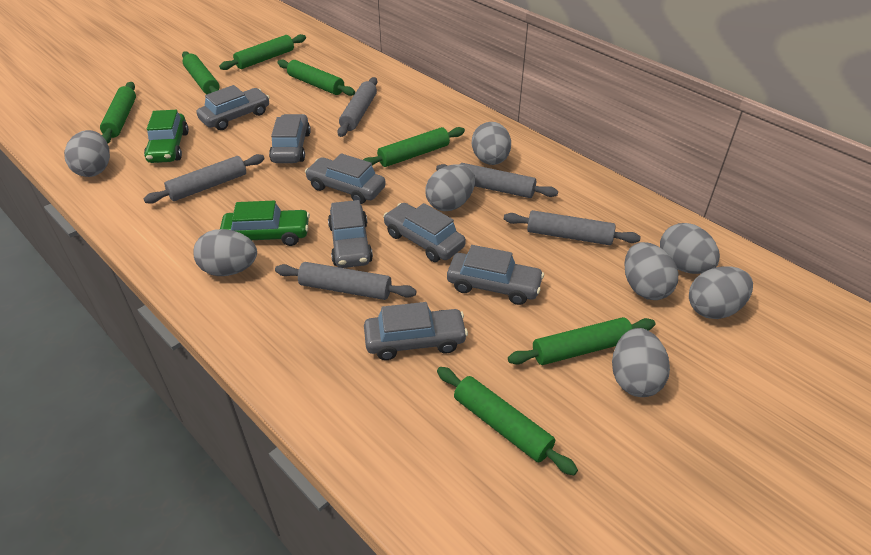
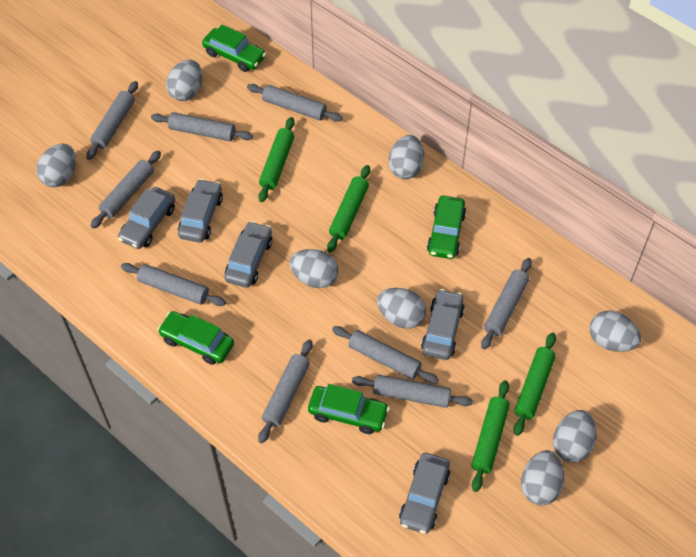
green car: [144,110,189,163] [220,201,310,246] = 2 -> [157,311,234,365] [202,25,266,72] [308,384,390,434] [427,196,466,259] = 4
green rolling pin: [100,82,136,144] [182,51,220,94] [219,34,306,70] [278,59,355,96] [363,127,465,167] [437,367,578,475] [508,317,655,365] = 7 -> [258,117,295,202] [327,165,370,252] [471,380,510,492] [514,332,556,436] = 4
grey car: [197,85,270,130] [269,114,311,163] [305,153,386,204] [328,200,373,268] [364,302,468,360] [383,203,466,262] [447,245,544,305] = 7 -> [118,187,175,249] [178,179,223,242] [224,221,272,288] [399,453,450,534] [421,289,465,360] = 5
grey rolling pin: [144,154,265,204] [275,262,417,300] [337,77,377,137] [436,163,558,198] [504,210,641,245] = 5 -> [86,81,138,160] [91,151,161,229] [121,263,226,306] [151,112,253,141] [247,84,342,122] [258,339,313,443] [332,326,439,384] [352,374,473,408] [481,258,532,350] = 9

